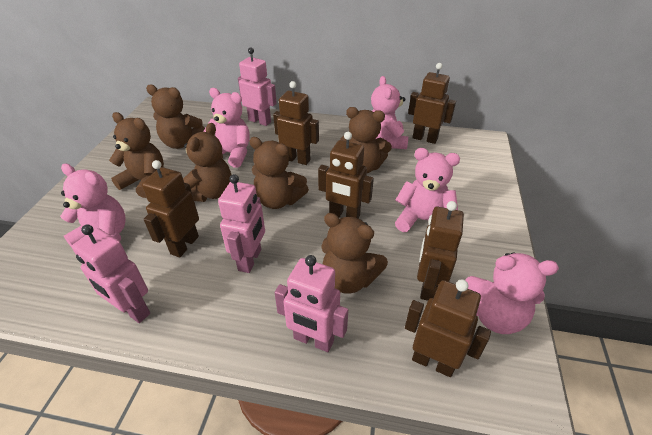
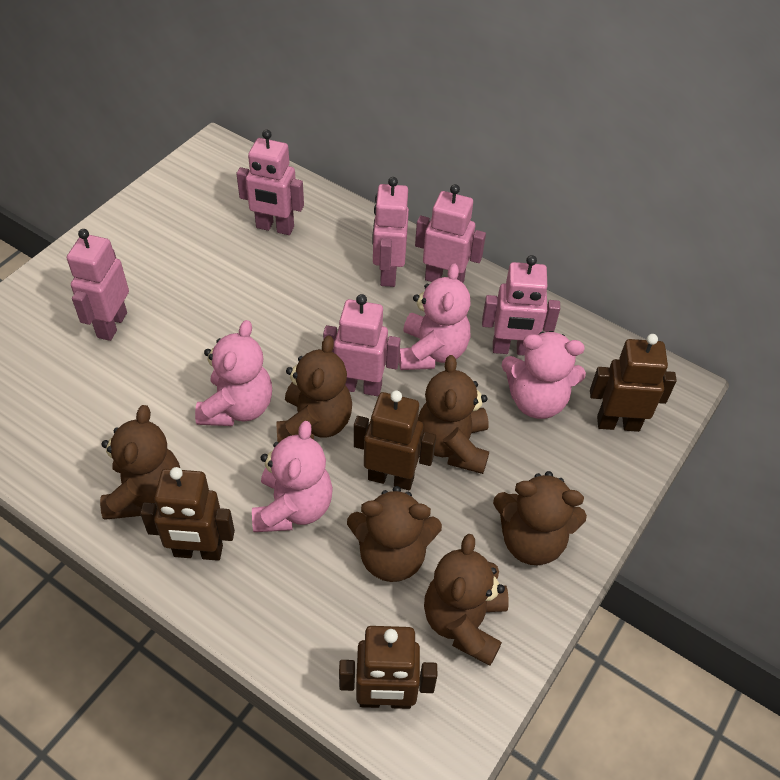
brown robot: [142,160,199,258] [273,81,319,165] [318,132,374,219] [405,279,491,377] [408,63,456,144] [417,201,464,301] = 6 -> [140,467,235,561] [339,626,437,709] [354,390,436,490] [590,334,677,432] = 4
pink robot: [72,225,150,323] [218,174,265,273] [238,48,277,126] [274,255,348,352] = 4 -> [67,229,129,341] [236,130,304,235] [323,294,401,396] [372,177,409,287] [415,184,486,283] [482,255,560,356] = 6
pink teddy bear: [60,164,126,247] [203,88,250,168] [371,76,408,149] [395,148,460,232] [466,252,559,334] = 5 -> [195,320,272,426] [252,421,333,532] [399,263,471,370] [502,331,586,419] = 4

